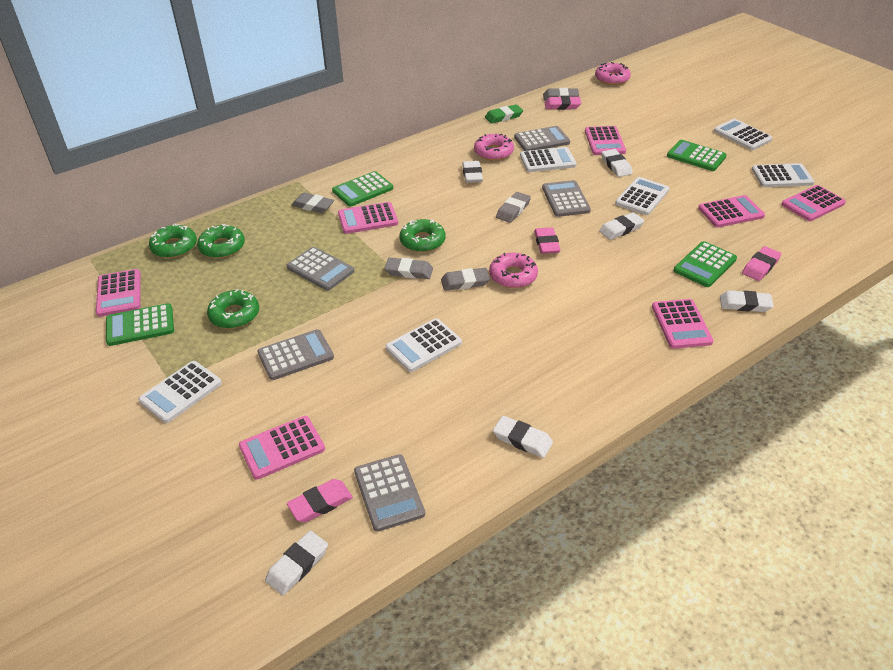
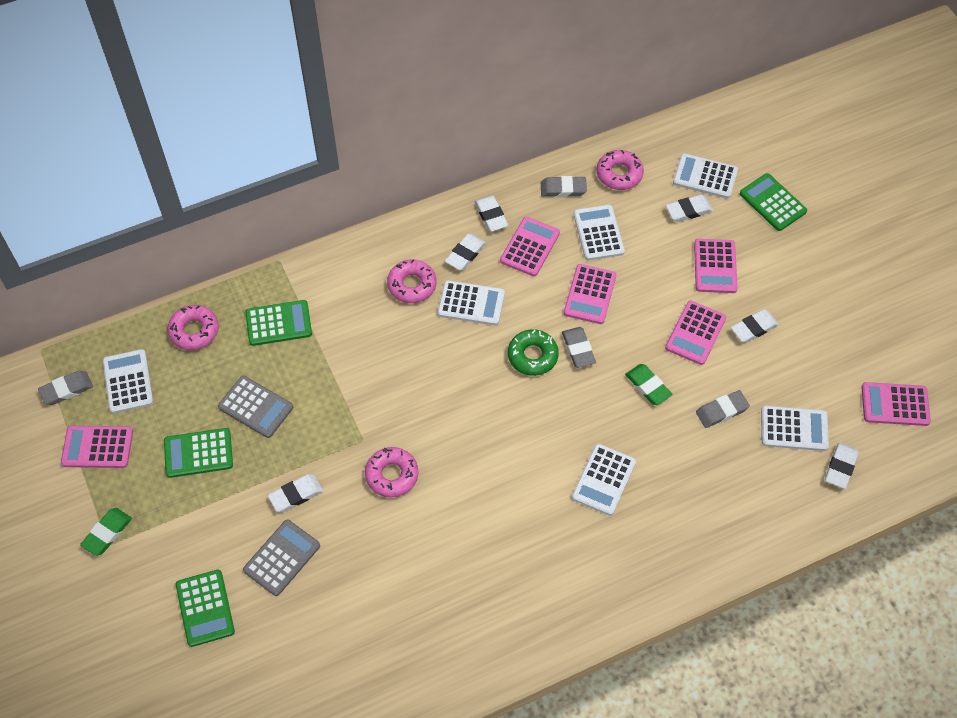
green donut: [149,224,197,258] [197,224,245,258] [207,289,259,329] [399,219,445,252] = 4 -> [508,329,559,376] = 1
green eraser: [485,104,523,124] = 1 -> [80,508,132,556] [625,364,672,405] = 2
grey calculator: [258,329,334,380] [286,247,354,291] [354,454,425,532] [514,126,570,151] [542,180,591,217] = 5 -> [218,376,293,438] [243,520,320,596] = 2
grey eraser: [292,192,334,213] [385,258,433,279] [441,268,490,291] [496,192,531,223] [543,88,579,101] = 5 -> [38,371,93,405] [541,176,587,197] [562,327,596,368] [696,390,750,428] = 4
pink calculator: [96,269,141,317] [239,416,325,480] [338,202,398,234] [585,126,626,155] [652,299,714,349] [698,195,765,227] [781,185,846,221] = 7 -> [61,426,133,468] [500,217,560,276] [564,264,617,324] [665,301,726,365] [694,239,738,293] [861,382,931,426] = 6
pink donut: [474,134,514,161] [489,253,538,288] [595,62,631,85] = 3 -> [167,305,219,350] [365,447,418,498] [387,259,436,303] [597,150,644,190] = 4
pink eraser: [287,479,353,522] [534,227,561,254] [545,96,581,110] [742,246,781,281] = 4 -> none = 0

